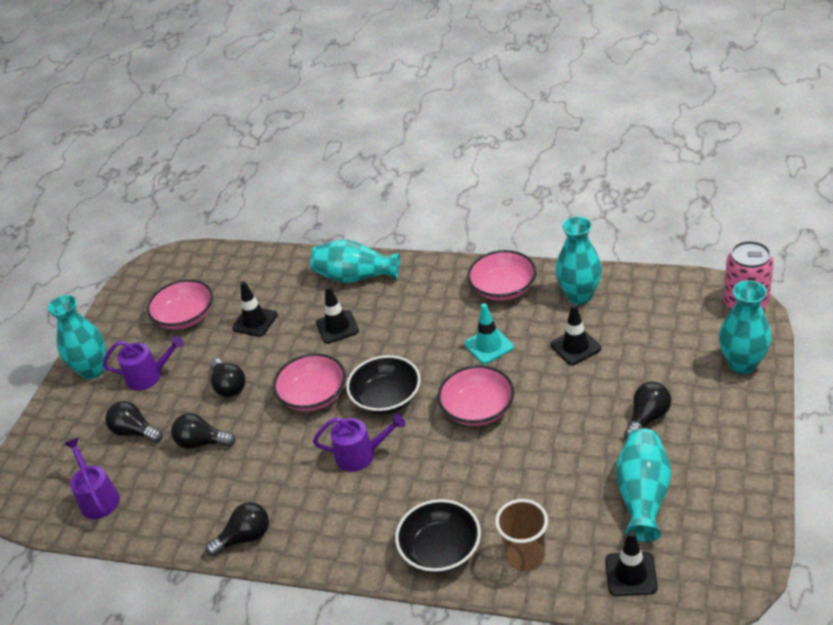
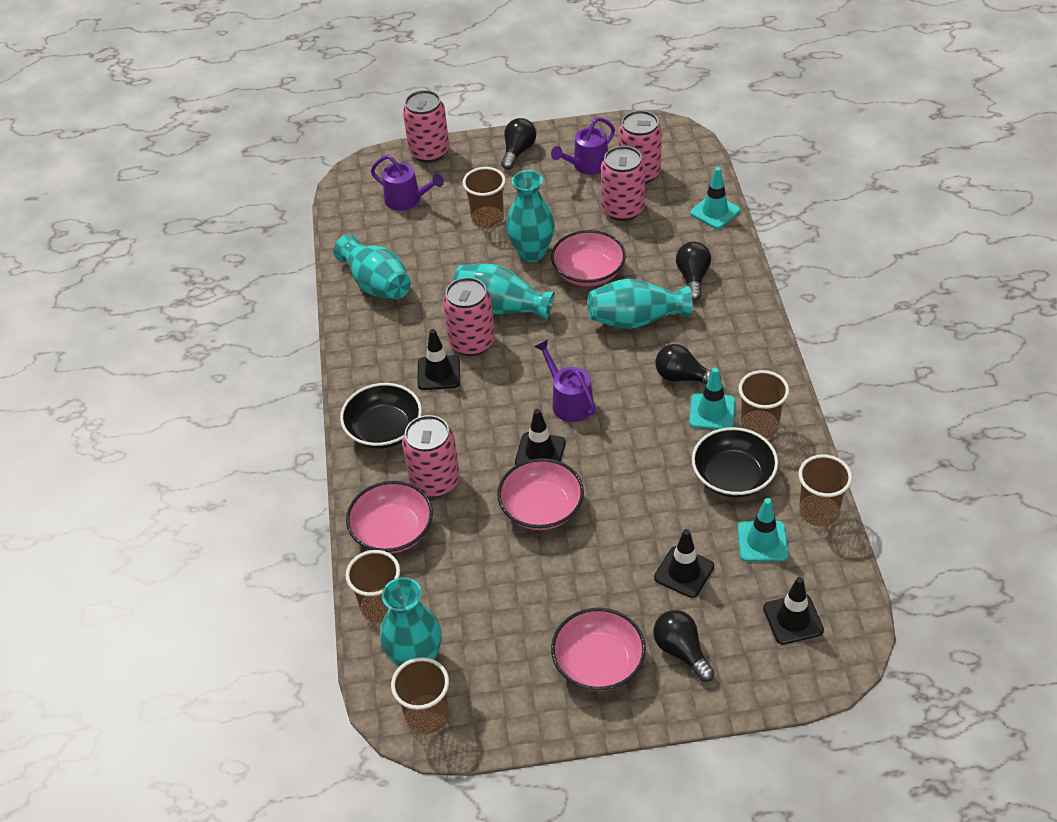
black light bulb: [105,401,163,443] [171,413,236,449] [206,502,269,557] [210,359,245,397] [624,382,671,439] = 5 -> [501,118,536,170] [653,610,714,682] [656,344,721,384] [676,241,711,301] = 4
brown cup: [495,499,548,571] = 1 -> [345,550,400,623] [391,657,449,734] [463,167,506,228] [738,370,789,439] [798,454,852,526] = 5
pink can: [724,241,774,310] = 1 -> [402,415,460,498] [403,90,449,163] [443,277,495,356] [601,146,645,221] [618,110,662,184] = 5
turquoise traffic cone: [464,303,514,364] = 1 -> [689,368,735,430] [690,167,740,229] [738,498,788,562] = 3

